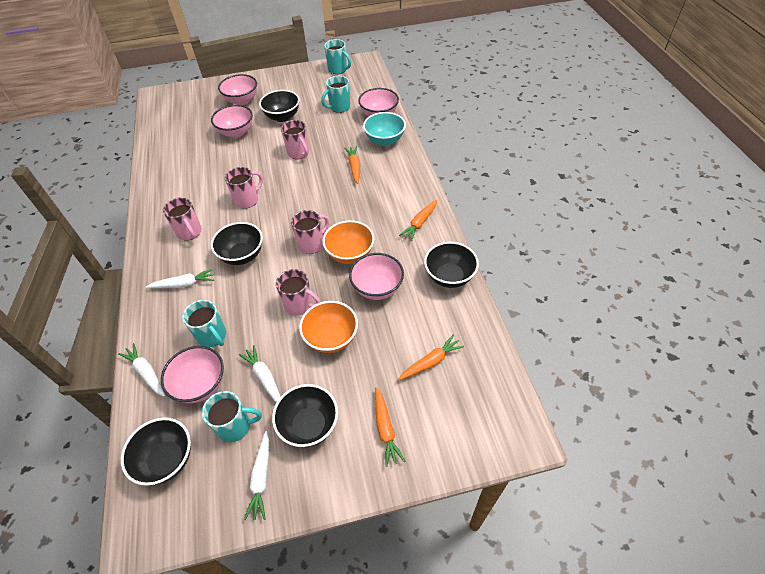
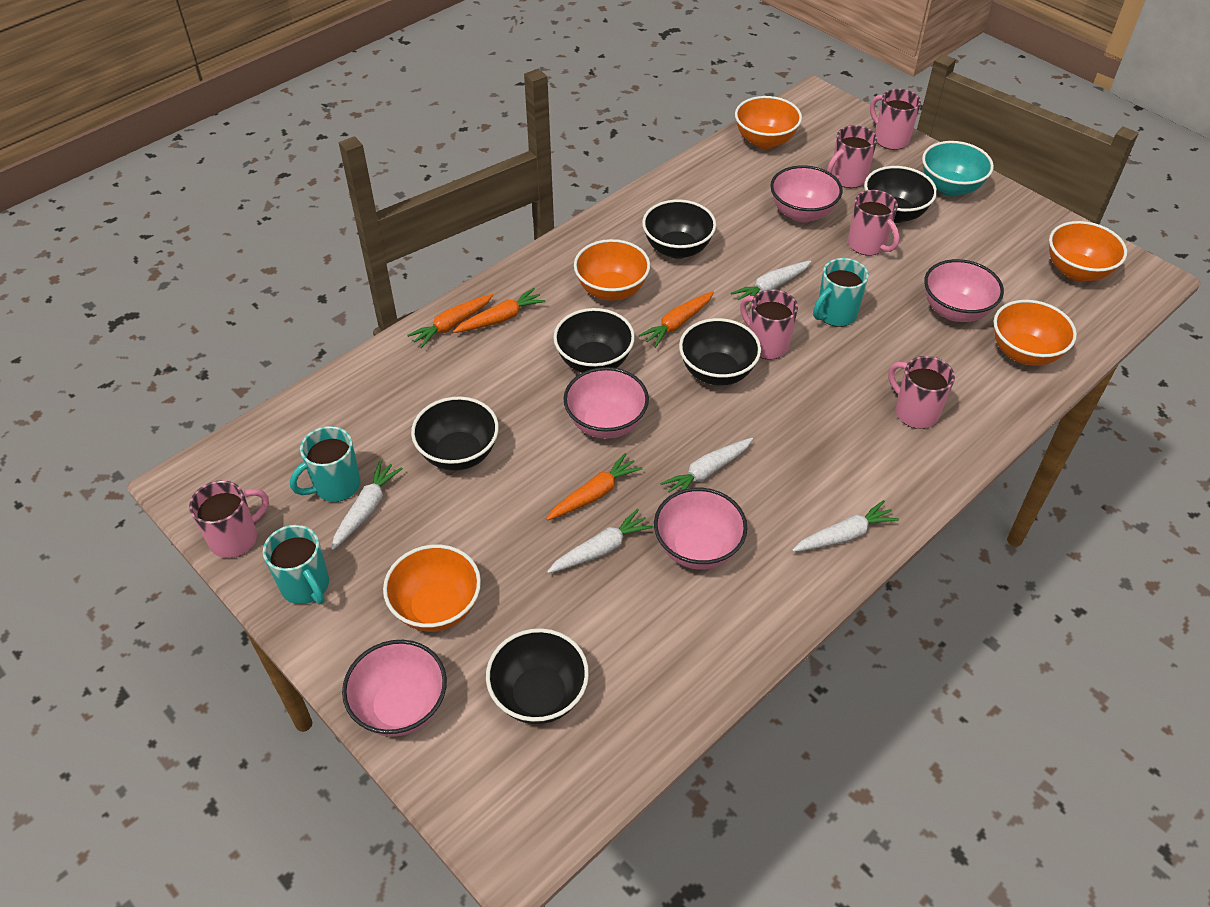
black bowl: [121,418,191,486] [211,222,263,265] [259,90,300,122] [272,384,338,447] [424,242,479,288] = 5 -> [411,397,499,471] [486,628,589,724] [553,308,635,373] [642,200,716,259] [679,318,761,386] [864,166,937,223] = 6
orange bowl: [299,301,358,353] [323,220,374,264] = 2 -> [383,544,481,632] [574,239,650,301] [735,96,802,149] [993,300,1077,366] [1049,221,1127,281] = 5
pink mug: [163,197,202,240] [225,167,263,209] [276,269,321,316] [281,120,309,159] [291,210,329,254] = 5 -> [189,480,269,558] [740,289,798,360] [827,125,877,188] [848,190,900,256] [870,89,921,150] [888,356,955,429] = 6
turquoise mug: [182,300,226,347] [202,391,262,442] [321,76,350,113] [324,39,351,74] = 4 -> [263,525,329,604] [290,426,361,502] [813,258,869,327] = 3
white carrot: [118,343,165,397] [145,269,214,289] [239,345,281,403] [244,431,269,521] = 4 -> [331,460,403,550] [547,509,653,573] [660,438,753,492] [731,261,811,304] [792,500,899,552] = 5

